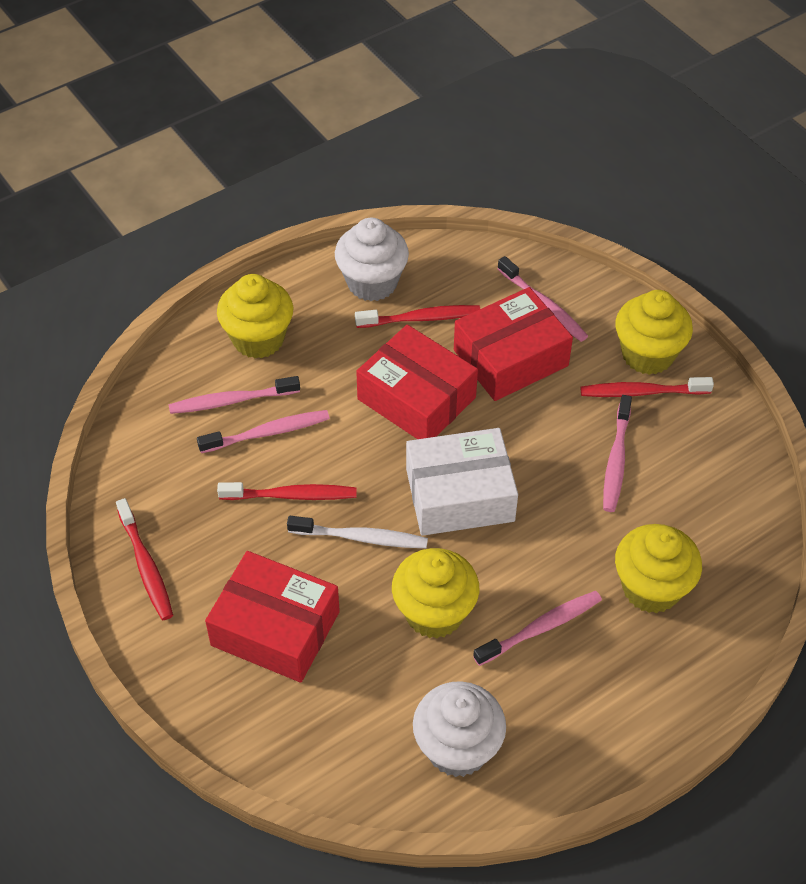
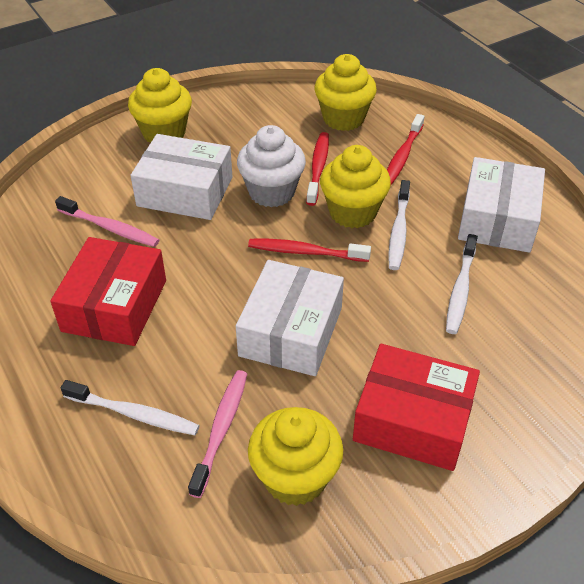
pink toothbrush: [169,376,300,414] [197,410,330,453] [473,591,602,666] [497,256,588,342] [603,395,632,512] = 5 -> [55,196,159,247] [188,370,247,498] = 2
red box: [205,551,340,683] [356,325,478,439] [454,287,573,401] = 3 -> [50,237,166,346] [353,344,480,471] = 2
red toothbrush: [116,498,173,620] [217,482,357,500] [355,305,480,328] [581,377,714,397] = 4 -> [248,239,371,262] [306,132,329,206] [387,114,424,185] = 3
white box: [406,428,518,536] = 1 -> [131,134,233,220] [236,260,344,376] [458,157,545,253] = 3
white cupcake: [335,218,409,301] [413,681,506,777] = 2 -> [237,125,306,207] = 1
white toothbrush: [287,516,428,548] = 1 -> [61,380,200,435] [388,180,410,270] [446,234,478,334] = 3

